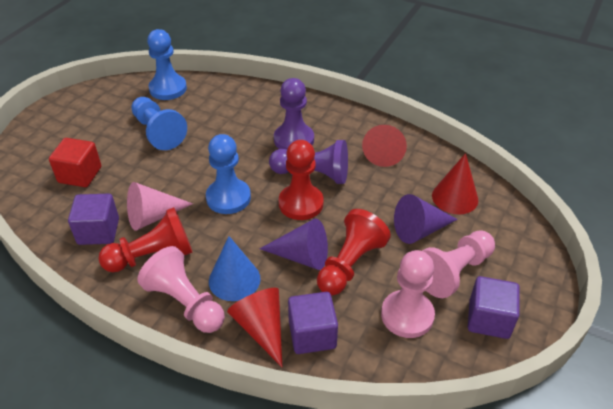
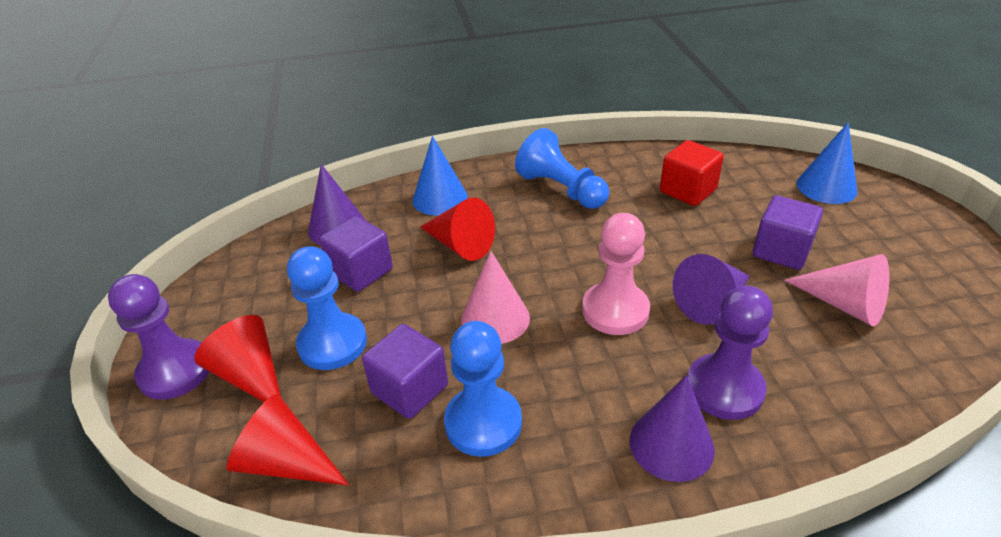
blue cone: [209,236,261,301] = 1 -> [412,136,468,216] [796,122,857,204] = 2
pink cone: [127,182,193,231] = 1 -> [461,251,530,344] [784,254,889,326] = 2
pink pawn: [137,246,225,333] [381,250,435,338] [422,230,495,298] = 3 -> [582,213,650,335] = 1
purple cone: [260,218,328,270] [394,194,458,244] = 2 -> [308,164,366,245] [630,375,715,482] [673,254,750,325] = 3
red pawn: [98,207,193,272] [279,140,324,220] [317,209,391,295] = 3 -> none = 0

